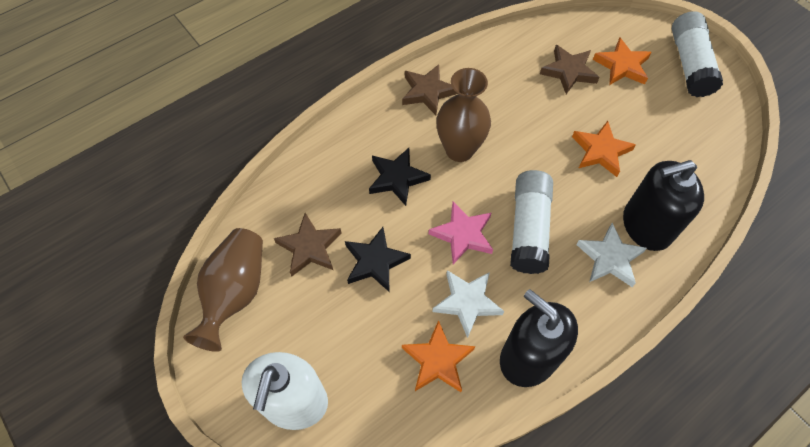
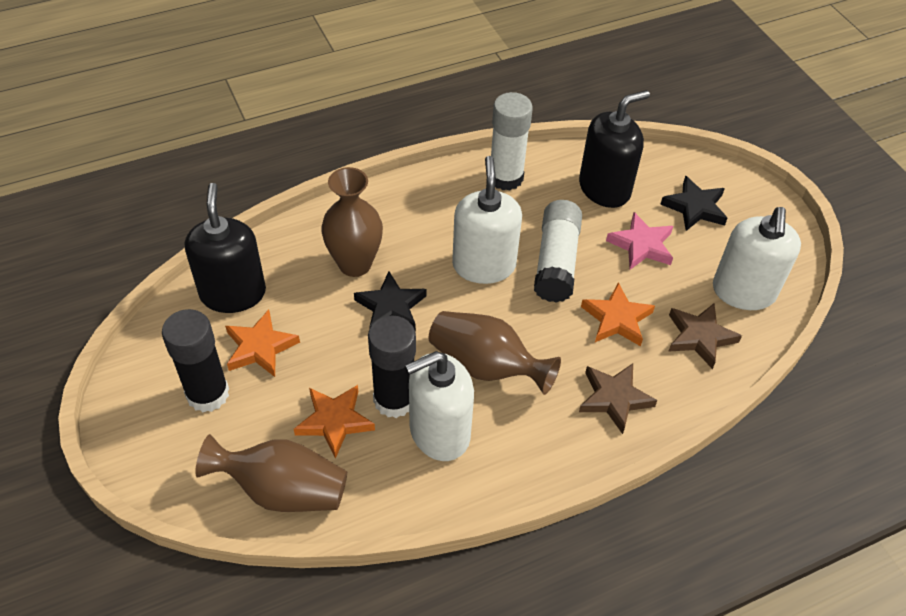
black glue stick: none = 0 -> [162,309,229,412] [368,316,416,418] = 2
brown star: [274,213,341,277] [402,64,458,115] [540,45,600,94] = 3 -> [579,364,658,434] [668,304,742,369] = 2
brown vase: [183,228,263,352] [436,68,491,162] = 2 -> [195,434,347,512] [321,167,383,277] [429,311,561,395] = 3
white soap dispenser: [242,352,328,430] = 1 -> [405,351,474,461] [452,156,522,284] [713,207,801,310] = 3
white star: [432,270,504,338] [576,223,647,287] = 2 -> none = 0

